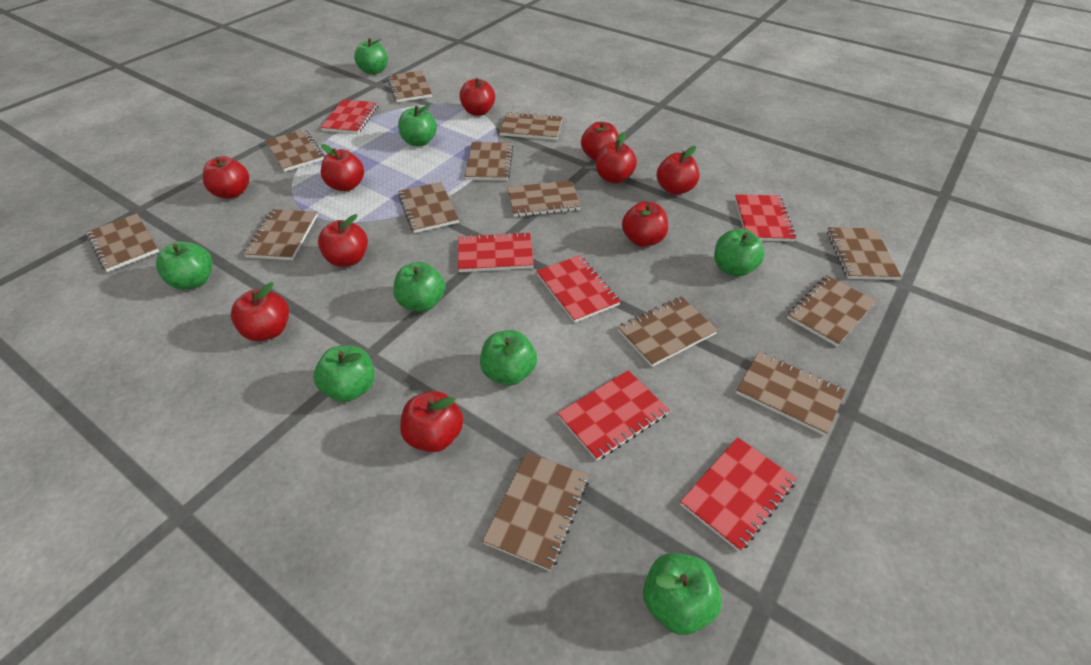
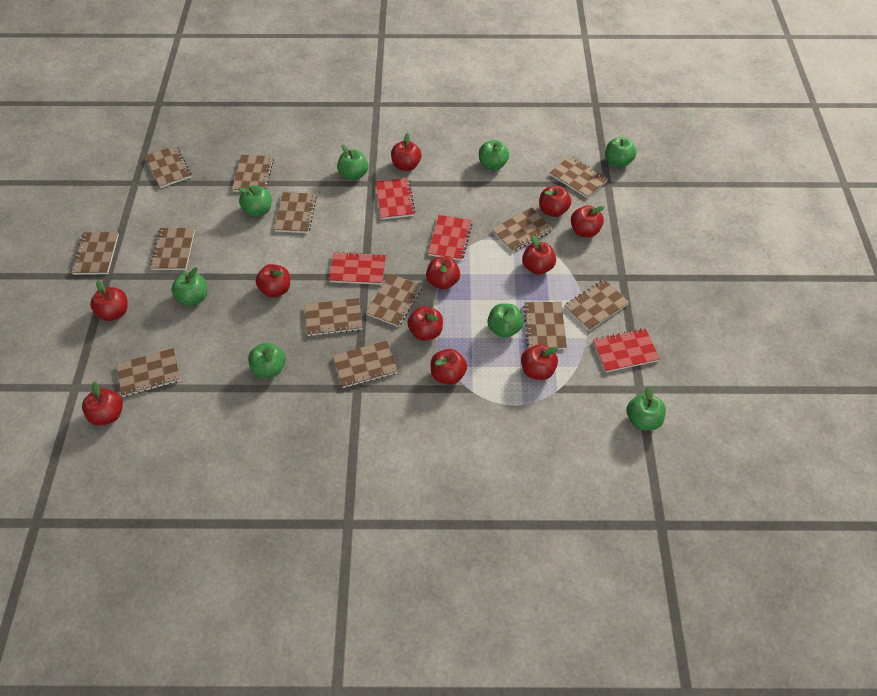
red apple: [203,156,249,199] [231,282,289,341] [318,214,368,267] [321,144,364,191] [400,391,464,452] [459,78,495,116] [581,122,619,161] [596,132,637,183] [622,201,668,247] [657,146,699,195] = 10 -> [82,382,123,426] [90,281,128,321] [255,264,290,298] [391,133,422,171] [407,306,443,341] [426,256,460,290] [431,349,467,385] [521,344,558,380] [522,236,556,275] [539,186,571,217] [571,205,605,237] = 11
red notebook: [321,100,378,134] [458,232,534,272] [536,255,621,323] [557,370,669,461] [680,437,797,552] [735,194,796,242] = 6 -> [329,252,386,285] [376,178,416,219] [428,215,472,261] [593,328,660,372] = 4

